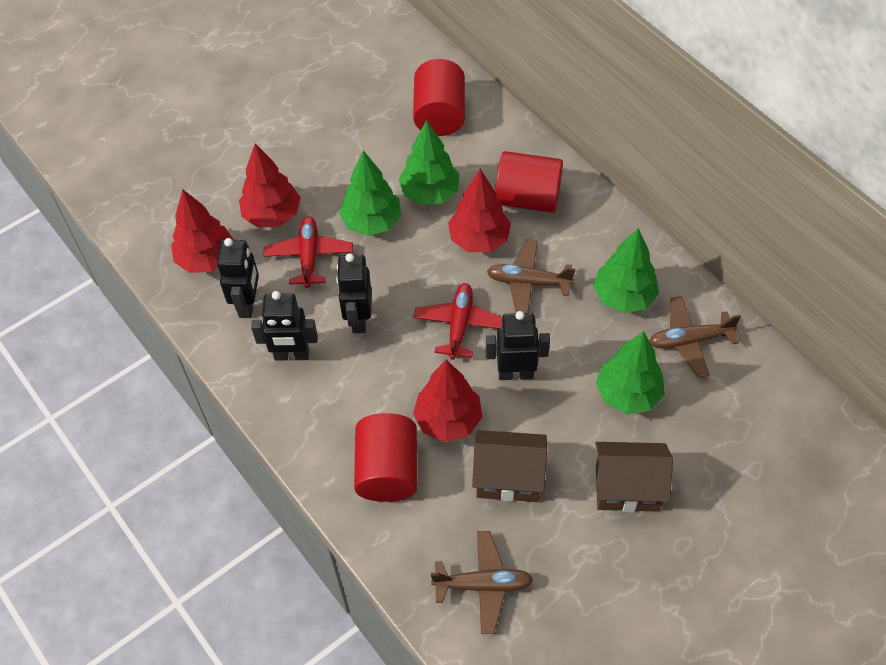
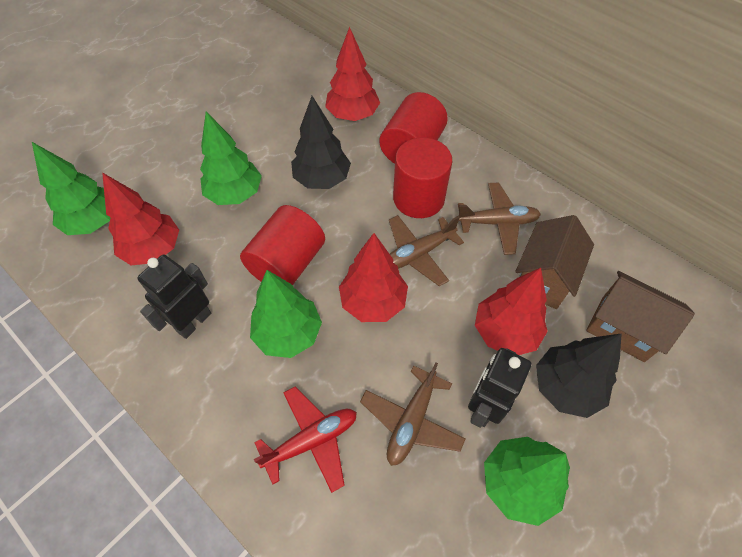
black robot: [217,238,259,318] [251,291,318,361] [336,253,371,333] [486,311,550,380] = 4 -> [137,255,211,339] [468,348,531,428] = 2
black tree: none = 0 -> [291,96,351,189] [536,333,622,418] = 2
red plane: [264,216,353,288] [413,283,502,360] = 2 -> [254,386,357,493] = 1

